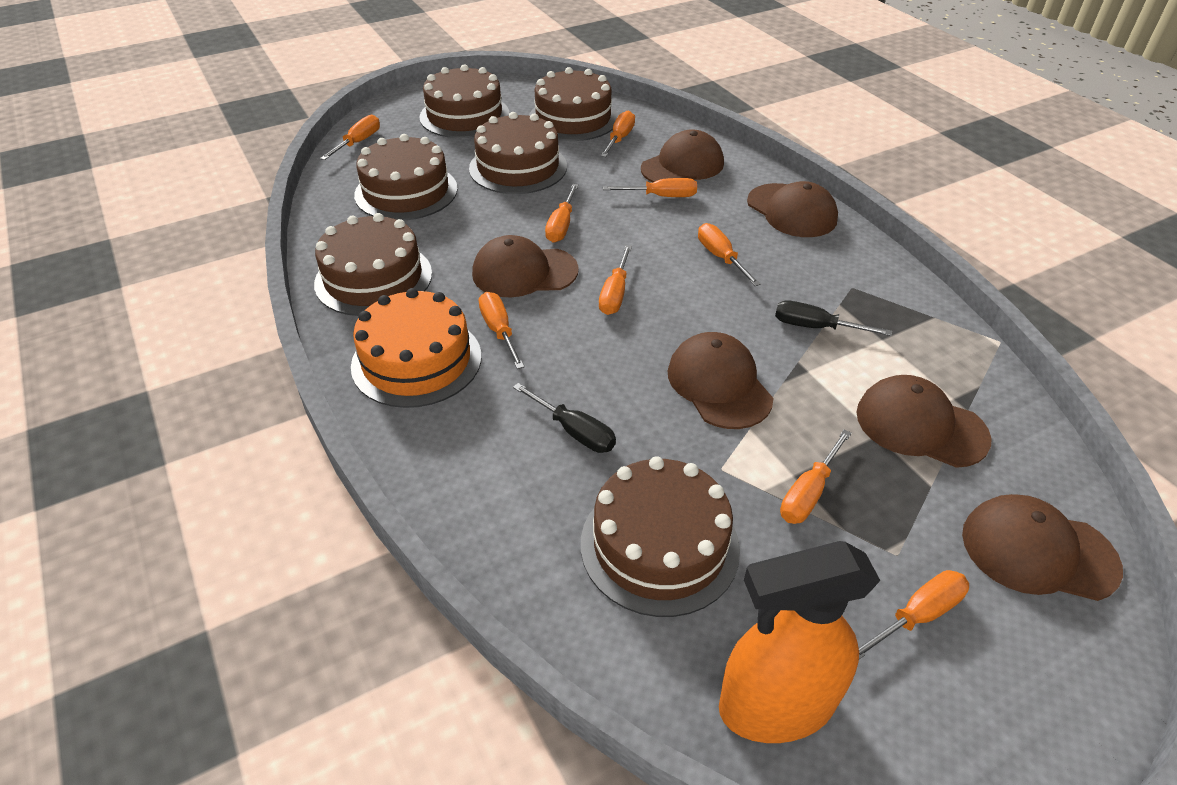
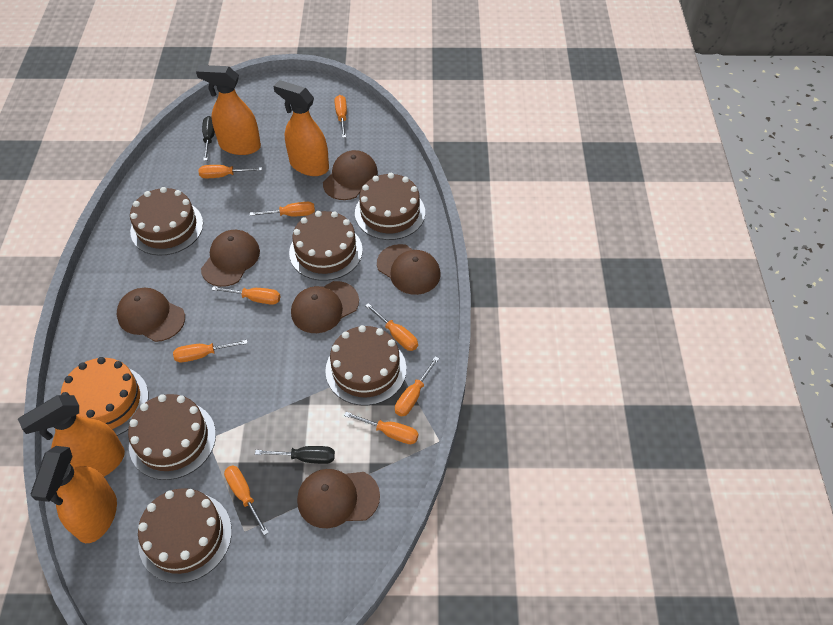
orange spray bottle: [719,541,881,743] = 1 -> [18,395,125,477] [31,446,117,543] [196,65,261,155] [274,80,329,176] = 4

